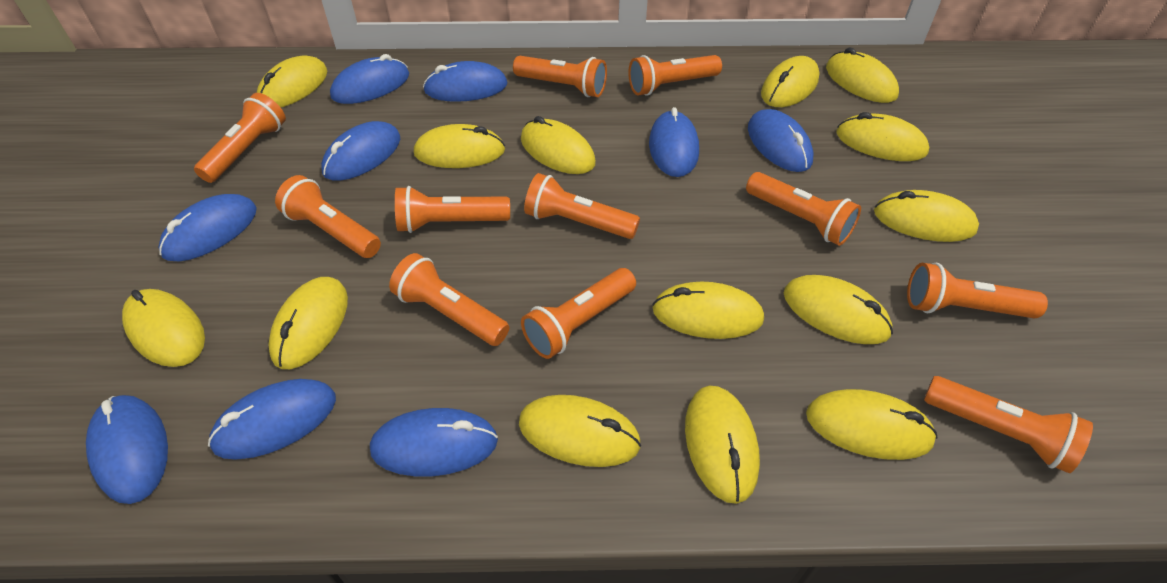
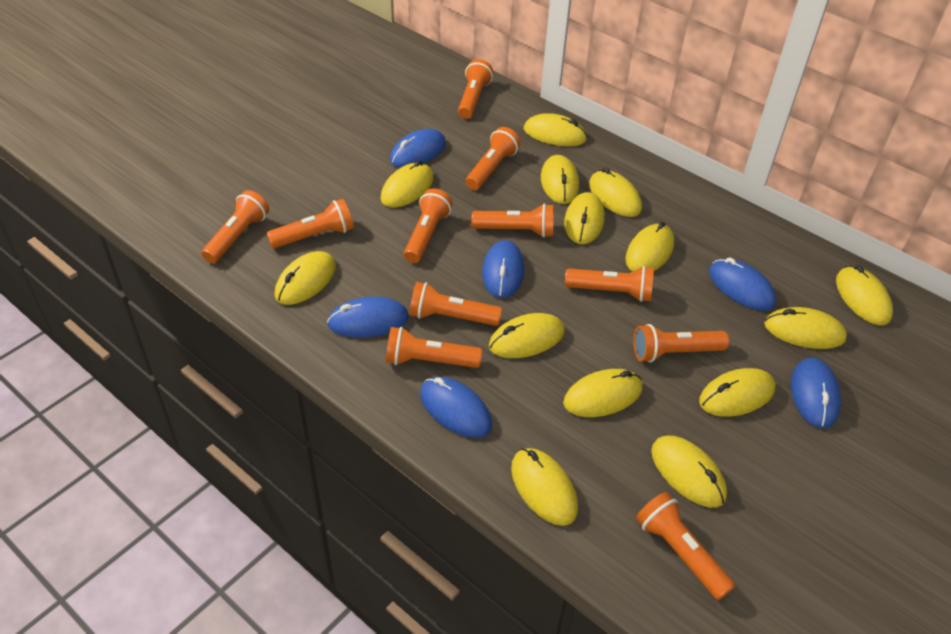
blue mouse: [86,395,168,504] [158,194,257,261] [208,379,336,460] [321,121,400,181] [330,54,409,104] [370,408,498,476] [423,61,507,102] [649,107,699,177] [748,109,813,172] = 9 -> [327,296,409,338] [390,129,446,168] [420,377,492,438] [482,240,524,298] [709,257,776,311] [791,358,841,428] = 6

